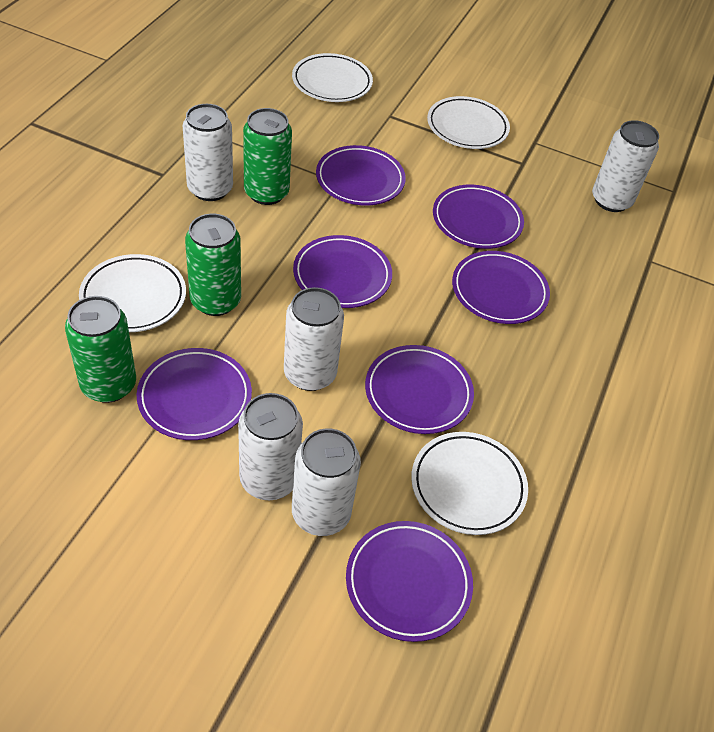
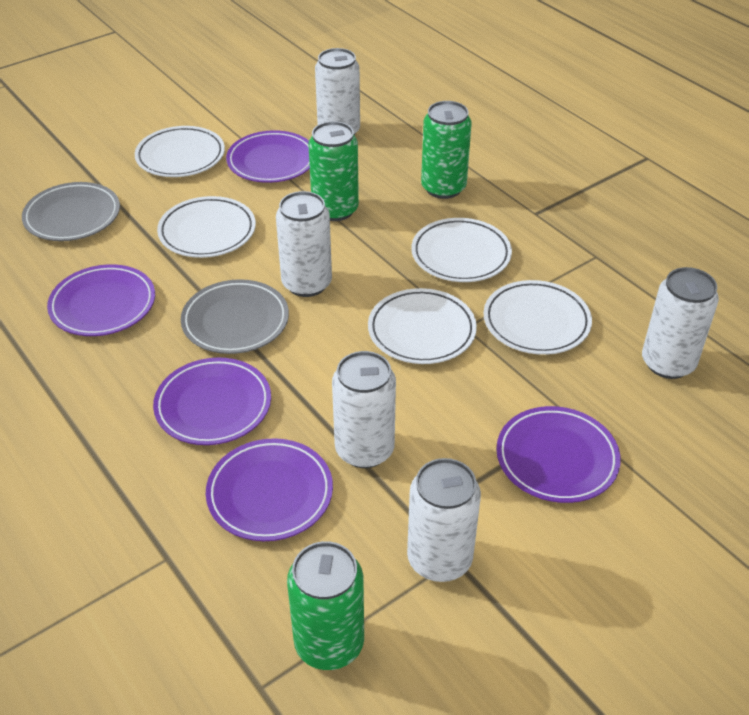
grey plate: none = 0 -> [22,182,120,241] [181,279,289,354] = 2
purple plate: [137,348,252,440] [293,235,392,308] [316,145,406,206] [346,521,473,642] [365,345,474,434] [433,185,524,249] [452,251,550,324] = 7 -> [47,264,155,336] [153,357,271,445] [206,438,333,541] [226,130,310,183] [496,406,621,503] = 5
white plate: [79,254,186,332] [292,53,373,102] [411,432,528,535] [427,96,510,149] = 4 -> [135,126,225,177] [157,196,256,258] [368,288,477,364] [411,218,512,282] [484,280,592,355] = 5

